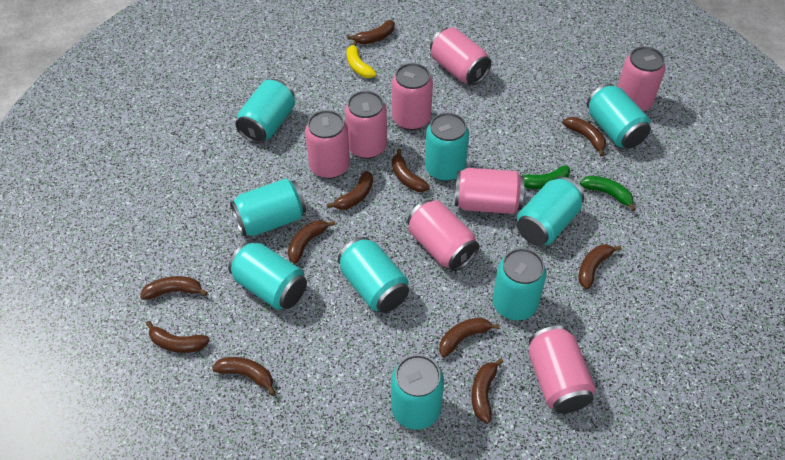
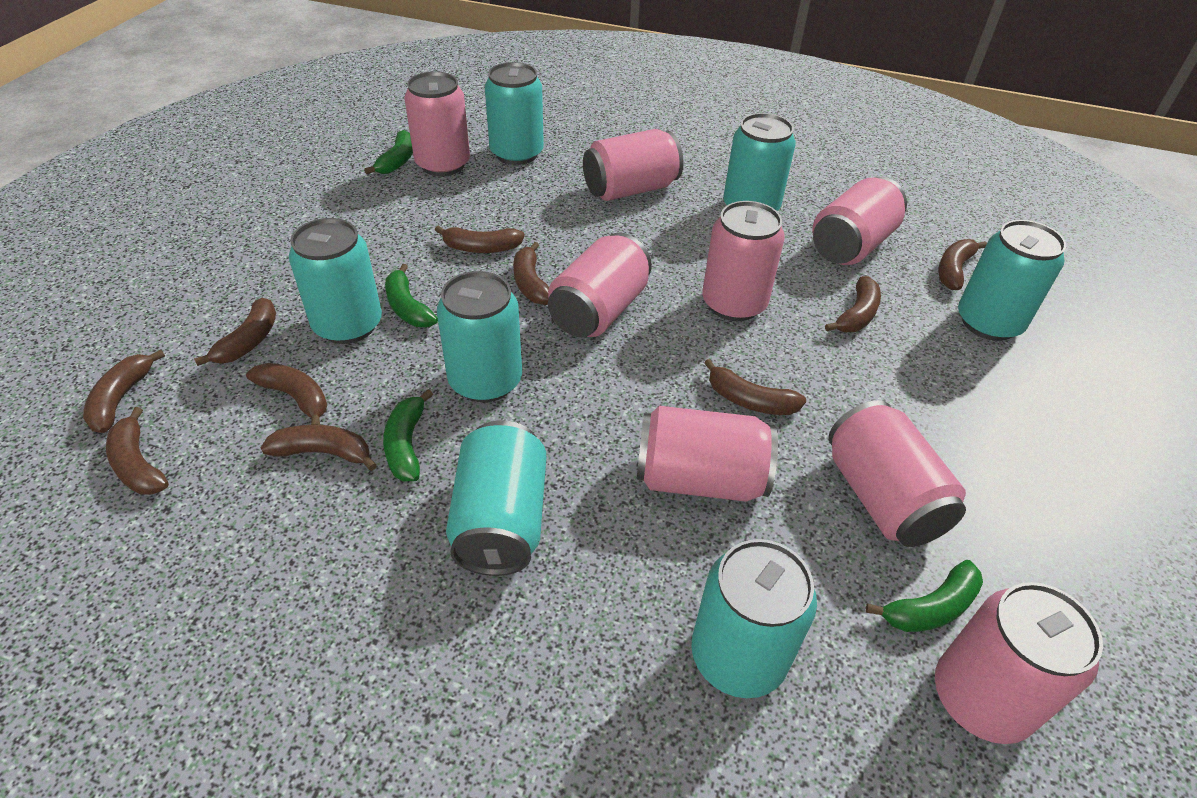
brown banana: [140,276,208,300] [146,321,210,353] [212,357,276,395] [288,220,335,264] [327,171,373,210] [348,20,395,44] [392,149,430,192] [439,317,500,357] [471,358,503,423] [563,117,606,156] [578,244,621,289] = 11 -> [83,349,165,433] [106,407,169,495] [194,298,276,366] [246,363,327,425] [261,425,377,471] [435,226,525,253] [513,242,549,305] [704,359,806,415] [825,276,881,332] [938,239,987,290] = 10
green banana: [523,165,570,189] [580,176,636,211] = 2 -> [364,130,413,174] [383,390,433,481] [385,264,438,327] [866,560,983,632] = 4
turquoise can: [228,241,307,310] [230,178,306,236] [235,79,295,144] [338,237,409,313] [391,355,444,430] [425,113,469,181] [493,248,547,320] [517,177,584,246] [587,84,651,149] = 9 -> [289,218,382,344] [437,271,522,402] [446,420,546,576] [485,62,544,165] [692,539,817,698] [723,113,796,211] [958,220,1066,341] = 7
yellow banana: [347,41,376,78] = 1 -> none = 0

